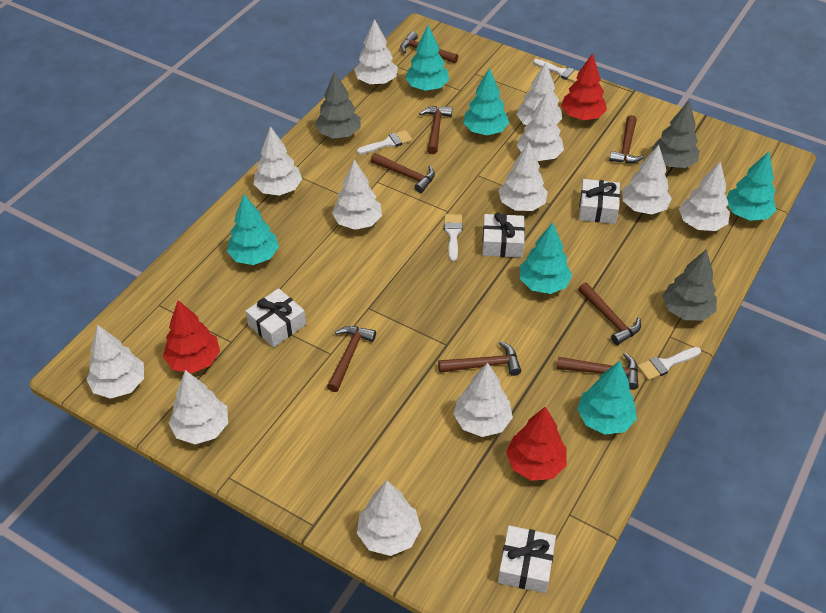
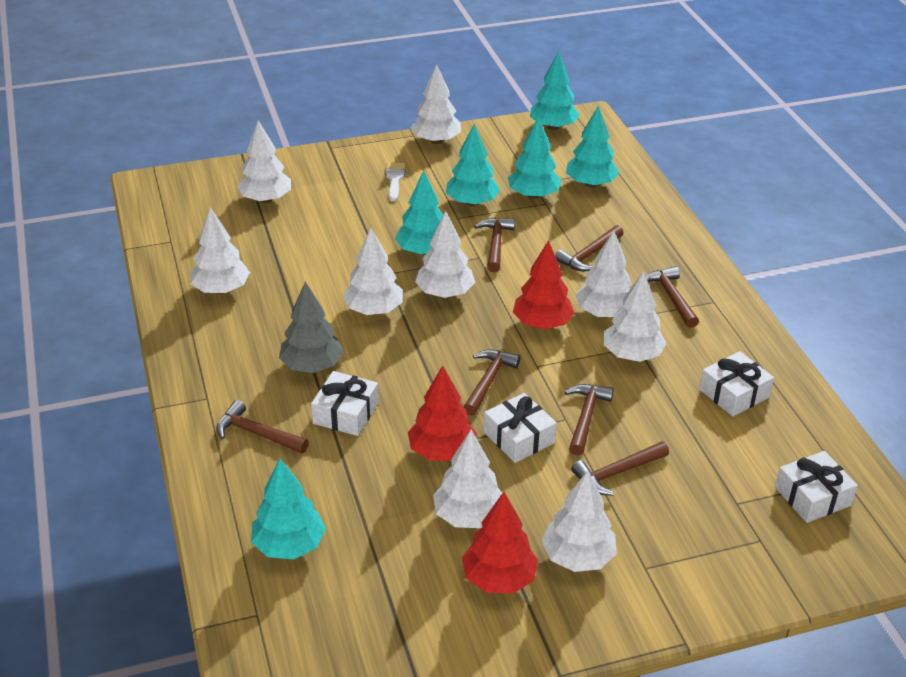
brown hammer: [327,326,376,392] [371,153,435,193] [400,31,458,63] [419,106,452,154] [438,341,521,376] [557,353,639,390] [578,283,641,345] [609,115,645,163] = 8 -> [216,400,309,453] [464,349,520,416] [474,218,515,272] [555,225,624,271] [565,384,614,456] [571,441,669,496] [646,266,699,328] = 7
grey tree: [315,71,361,139] [652,101,700,168] [662,249,717,321] = 3 -> [279,281,343,373] = 1
white brush: [357,130,413,154] [444,214,463,262] [533,59,579,83] [638,347,701,380] = 4 -> [386,162,405,201] = 1
white tree: [86,325,144,399] [169,370,228,444] [253,126,302,196] [332,159,382,230] [354,19,398,85] [357,481,421,556] [453,363,513,437] [498,143,548,211] [516,62,562,125] [516,93,564,161] [622,145,672,214] [679,161,730,231] = 12 -> [190,207,250,294] [237,120,291,203] [343,228,403,315] [411,65,461,144] [415,211,475,298] [433,430,502,528] [541,471,617,572] [576,231,632,318] [604,271,667,362] = 9

